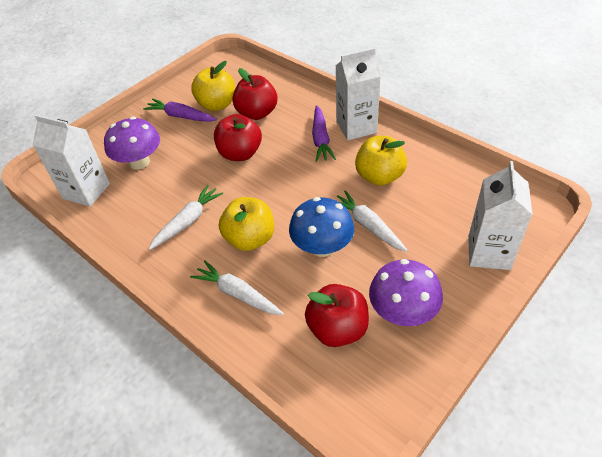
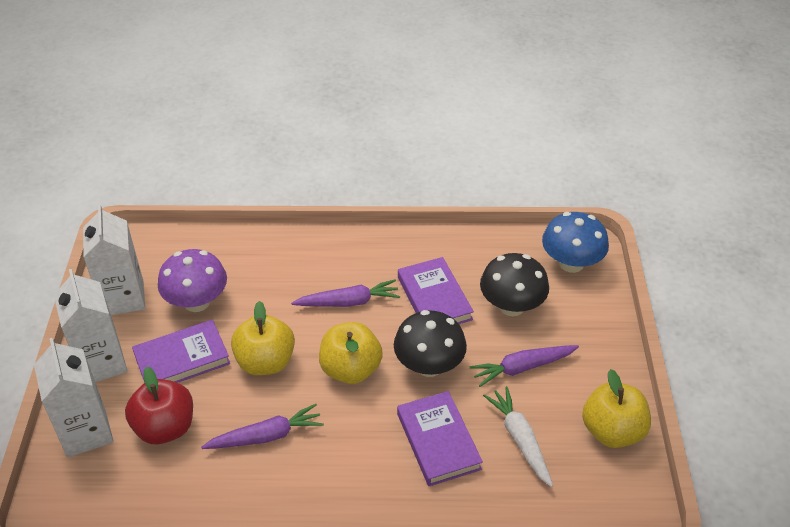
black mushroom: none = 0 -> [394,310,467,377] [480,253,549,316] = 2
purple book: none = 0 -> [132,320,230,383] [397,391,483,486] [398,257,474,324] = 3
purple carrot: [143,98,217,122] [312,105,336,162] = 2 -> [201,404,324,449] [291,279,400,307] [470,345,579,387] = 3
purple mushroom: [104,117,160,169] [369,259,443,326] = 2 -> [158,249,227,312] = 1
red apple: [214,114,262,161] [233,68,277,120] [305,284,369,347] = 3 -> [125,367,193,444] = 1
white carrot: [148,185,223,250] [190,261,284,315] [337,190,408,252] = 3 -> [483,386,553,487] = 1

